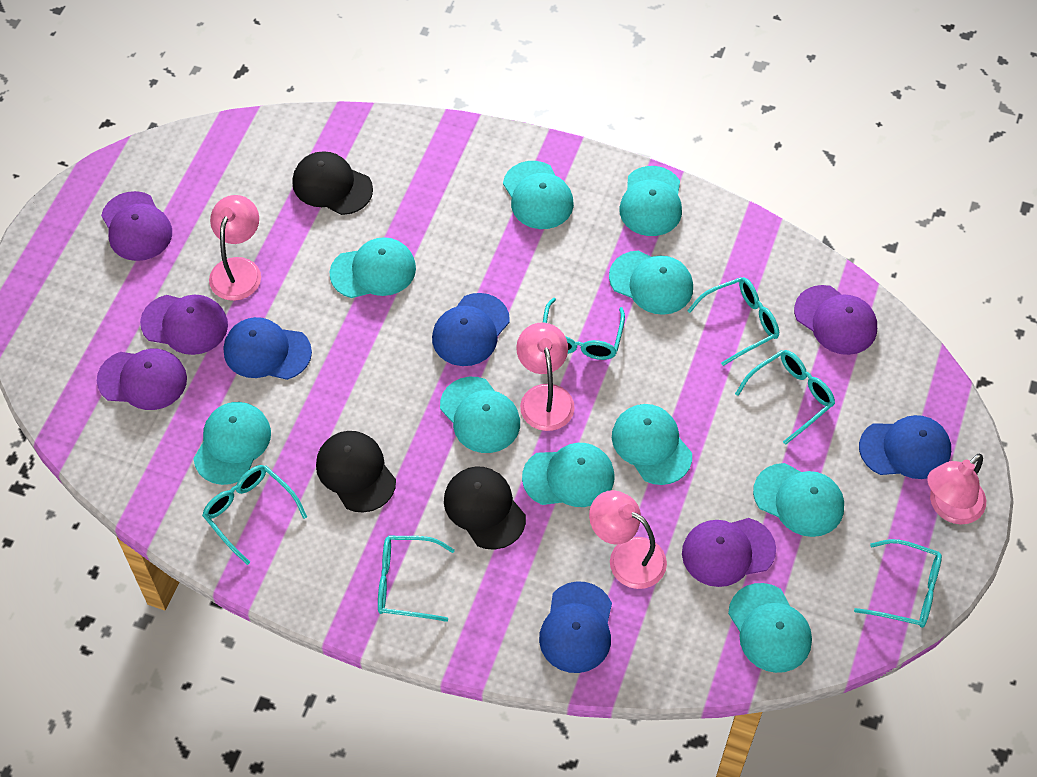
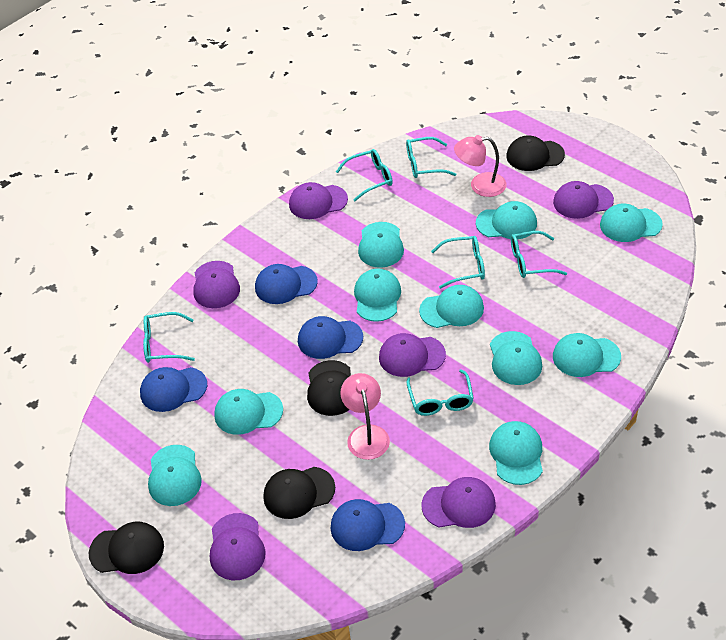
black cap: [292,151,373,215] [316,431,396,513] [444,466,526,550] = 3 -> [89,522,164,574] [263,467,335,519] [307,360,351,416] [506,135,565,171] = 4
pink lamp: [209,195,261,301] [516,322,575,431] [589,490,667,589] [927,454,986,524] = 4 -> [340,373,390,460] [454,135,506,197] = 2
purple cap: [97,349,187,410] [101,191,172,261] [140,295,228,355] [682,518,776,587] [794,285,877,355] = 5 -> [193,261,240,308] [210,513,265,580] [289,182,348,219] [379,333,446,377] [422,477,496,528] [553,181,614,219] = 6

